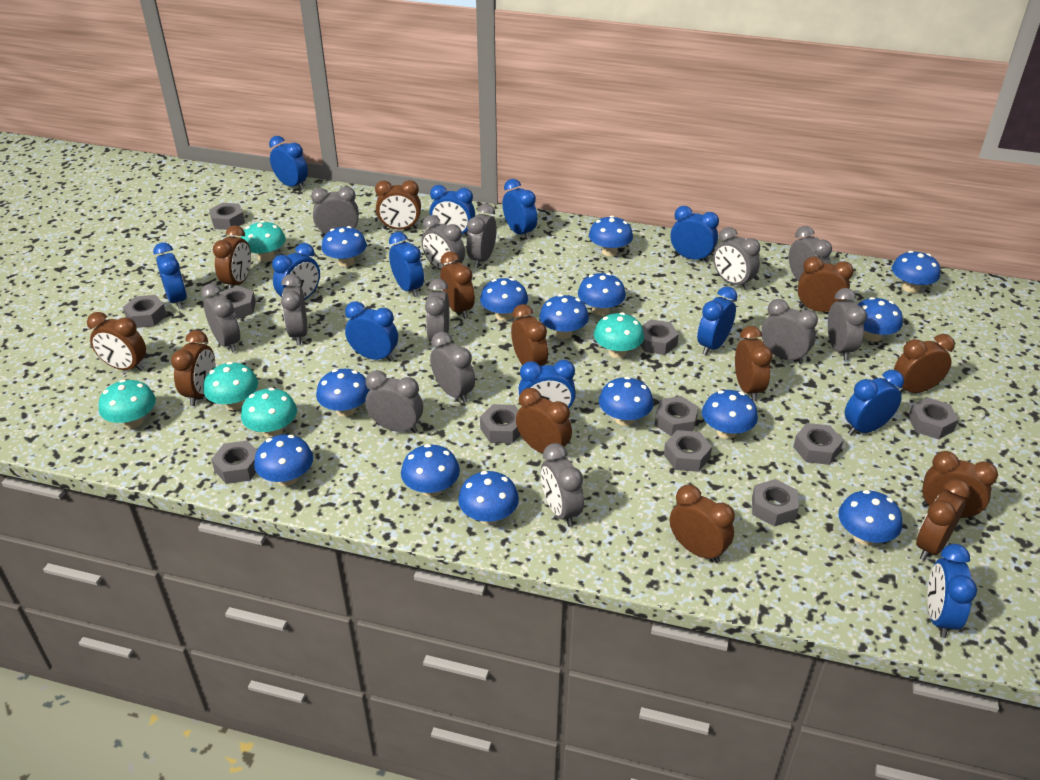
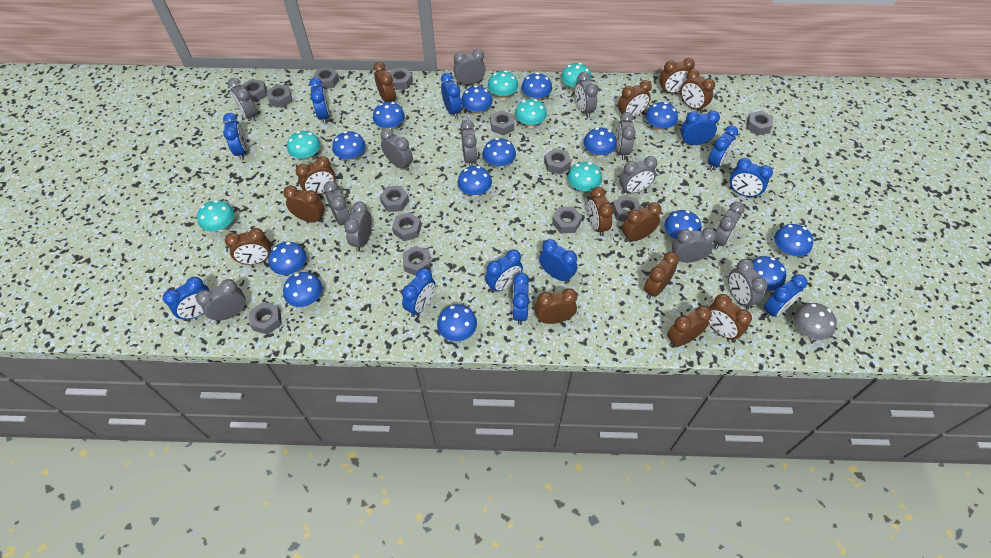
grey mushroom: none = 0 -> [794,303,837,340] = 1
grey nut: [123,295,167,328] [209,203,245,230] [211,440,257,484] [219,286,256,319] [480,404,520,443] [640,320,679,355] [655,396,699,436] [664,430,712,472] [752,479,799,527] [793,423,843,465] [908,397,959,440] = 11 -> [242,79,267,102] [249,302,282,335] [267,84,293,108] [313,67,339,89] [380,186,409,212] [389,68,413,90] [392,212,421,241] [403,246,431,276] [491,110,514,135] [544,148,571,175] [552,207,582,233] [613,195,642,222] [746,111,773,135] = 13
turquoise mushroom: [99,380,156,428] [203,362,258,410] [241,221,286,262] [241,388,297,437] [594,312,644,358] = 5 -> [197,200,234,232] [287,131,321,161] [488,71,518,99] [515,99,547,128] [561,63,592,91] [568,162,602,192] = 6

